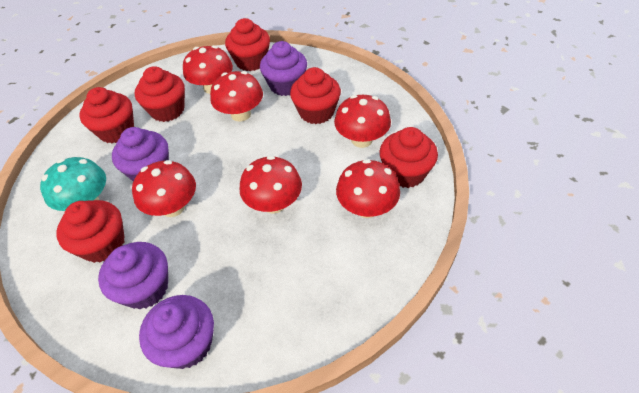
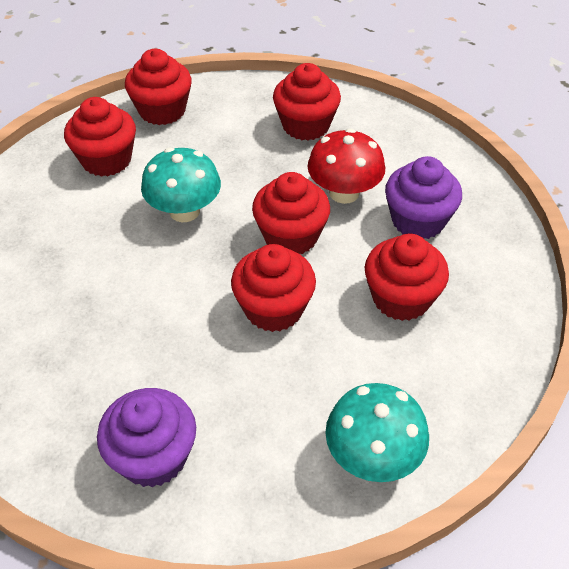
purple cupcake: [98,242,168,309] [112,127,169,181] [139,295,214,369] [260,41,307,96] = 4 -> [97,388,196,488] [385,156,462,239] = 2
red mushroom: [132,160,196,217] [183,45,233,94] [210,71,263,122] [240,155,302,214] [334,95,391,148] [336,159,400,218] = 6 -> [308,128,385,204] = 1
turquoise mushroom: [40,157,106,211] = 1 -> [141,147,221,222] [325,383,429,482] = 2

